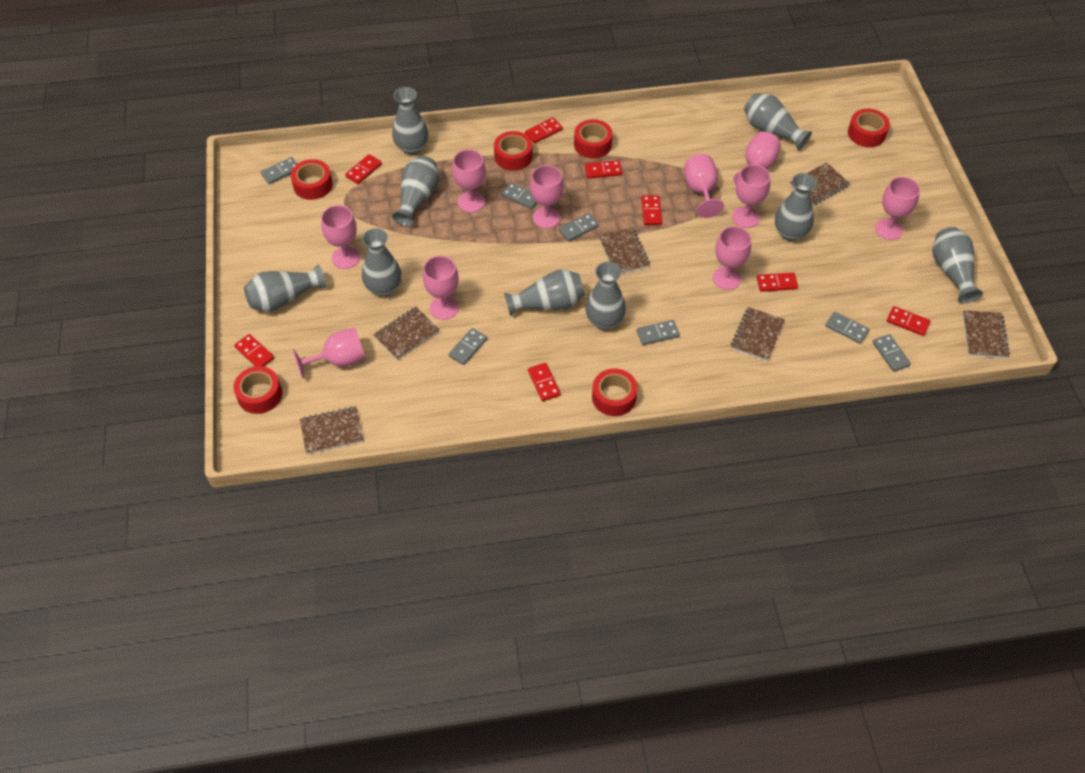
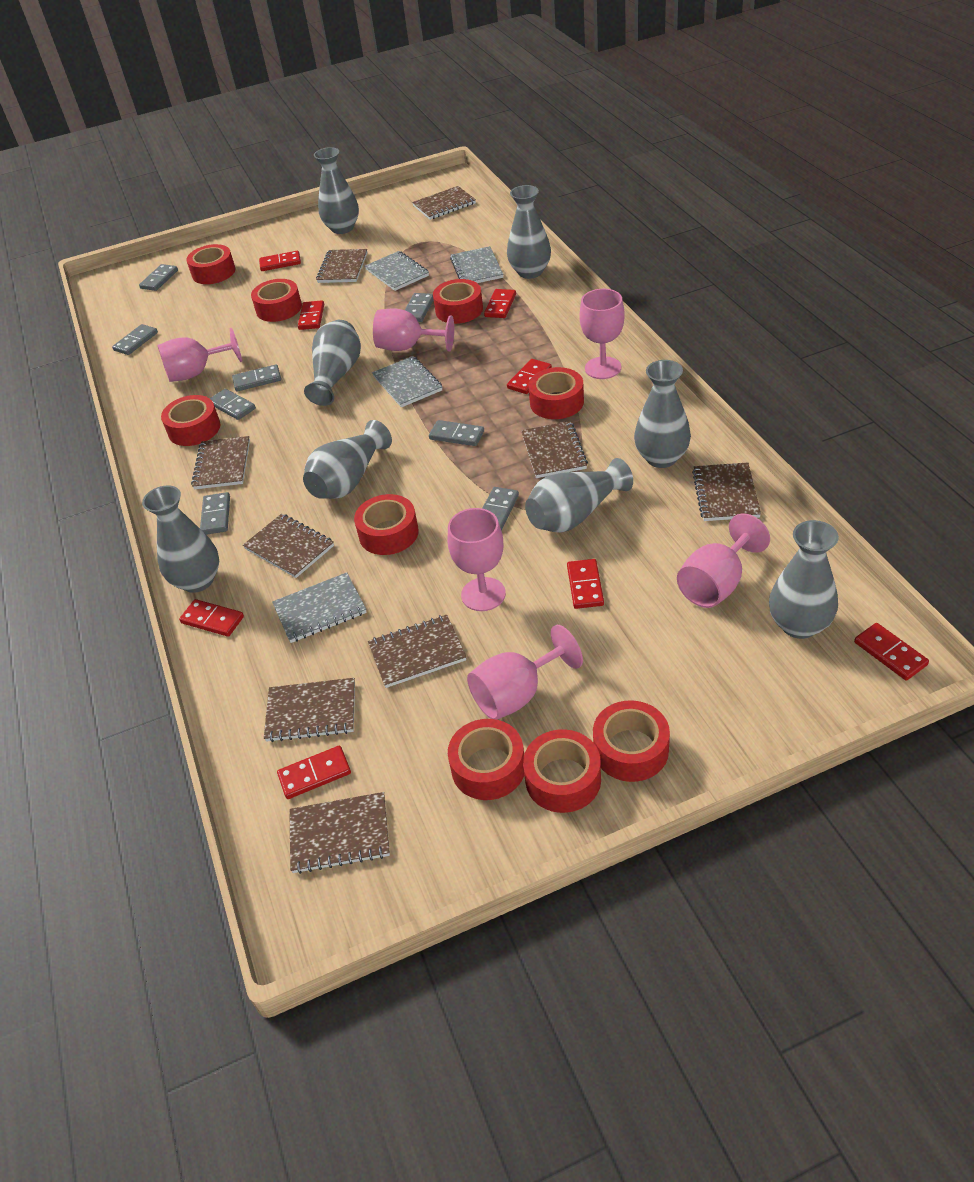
brown notebook: [300,406,363,454] [373,307,440,360] [599,227,650,274] [731,307,785,361] [790,162,850,206] [963,310,1010,358] = 6 -> [191,436,250,489] [243,514,334,578] [264,678,355,742] [289,792,390,874] [316,249,367,283] [368,615,466,688] [412,186,476,220] [521,421,588,478] [692,462,761,521] = 9
grey domino: [261,157,297,184] [448,328,487,365] [501,182,537,209] [559,213,599,242] [637,320,680,345] [825,312,870,344] [873,334,911,372] = 7 -> [112,324,158,355] [139,264,178,291] [200,492,230,535] [210,389,256,420] [232,364,281,391] [405,293,434,322] [429,420,484,446] [482,487,519,530] = 8
grey notebook: none = 0 -> [272,572,367,643] [365,251,429,291] [372,356,443,407] [450,246,504,283] = 4
grey vase: [244,265,326,312] [362,228,402,296] [392,87,428,155] [392,156,440,227] [504,269,584,317] [585,262,626,330] [744,93,812,150] [775,173,817,241] [932,227,983,303] = 9 -> [142,485,219,593] [303,420,392,499] [304,320,361,406] [314,147,359,234] [507,185,551,279] [525,458,633,533] [634,360,691,468] [769,520,839,639] = 8
pink goblet: [292,328,365,378] [321,205,360,269] [423,256,459,320] [452,149,486,213] [530,165,564,228] [684,154,724,218] [712,226,751,290] [732,165,770,228] [734,132,781,185] [875,177,920,240] = 10 -> [157,328,242,382] [373,308,454,352] [448,508,506,611] [467,625,583,719] [580,289,625,379] [677,514,770,608] = 6
red tape: [233,366,282,414] [291,159,333,200] [494,131,533,171] [574,119,613,158] [592,368,638,416] [848,109,890,147] = 6 -> [161,395,220,446] [186,244,235,284] [251,279,302,322] [354,494,419,555] [433,279,483,324] [448,719,524,800] [523,729,601,813] [528,367,584,419] [593,701,670,782] = 9

